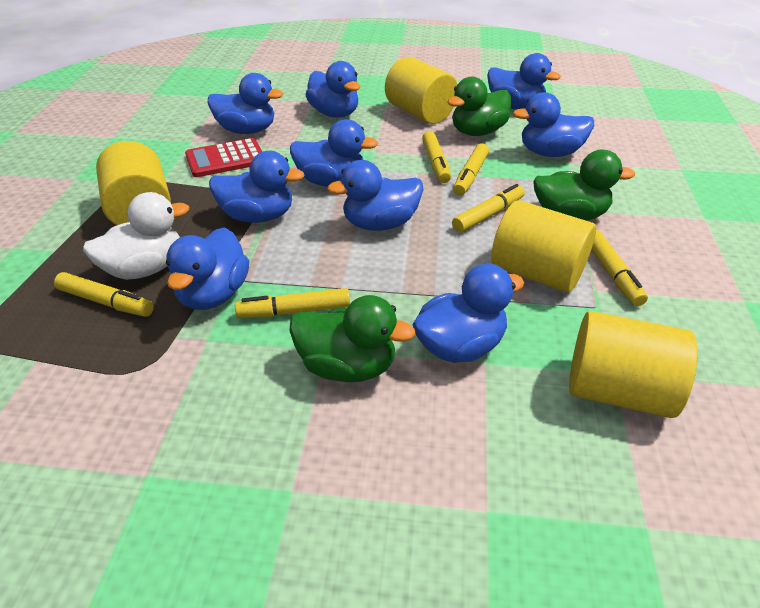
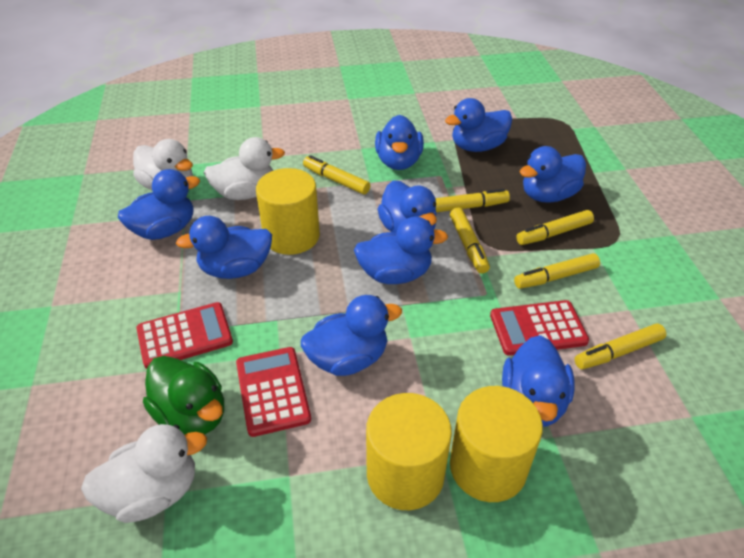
green duck: [289,295,415,382] [447,77,511,136] [533,149,635,221] = 3 -> [143,356,224,435] = 1
red calculator: [185,138,262,177] = 1 -> [136,302,233,369] [236,347,311,437] [490,300,589,356] = 3
white duck: [83,192,189,280] = 1 -> [81,424,207,523] [133,139,193,190] [204,137,285,200] = 3
yellow cylinder: [96,141,171,225] [385,57,458,124] [491,200,596,293] [569,311,698,418] = 4 -> [256,168,320,255] [366,393,452,510] [450,386,543,502] = 3

